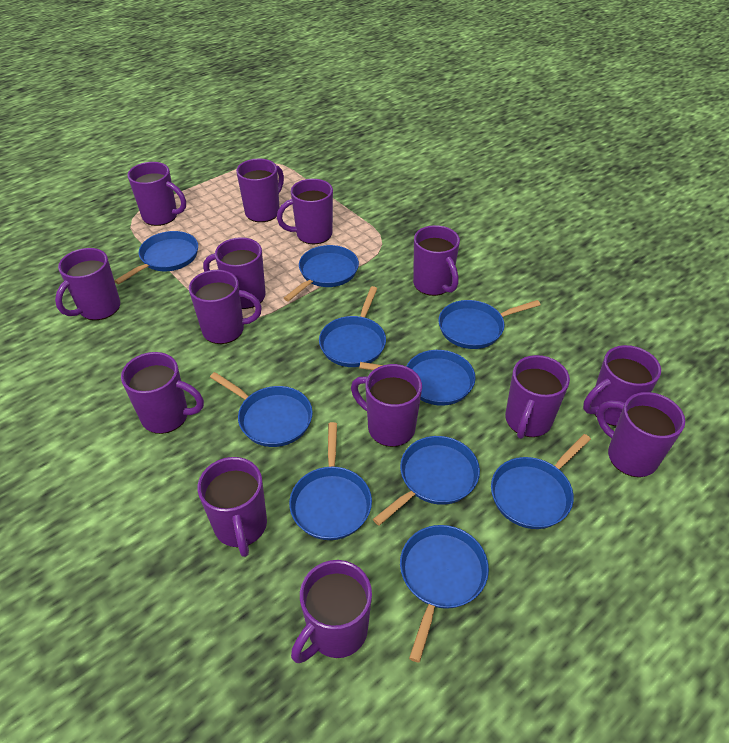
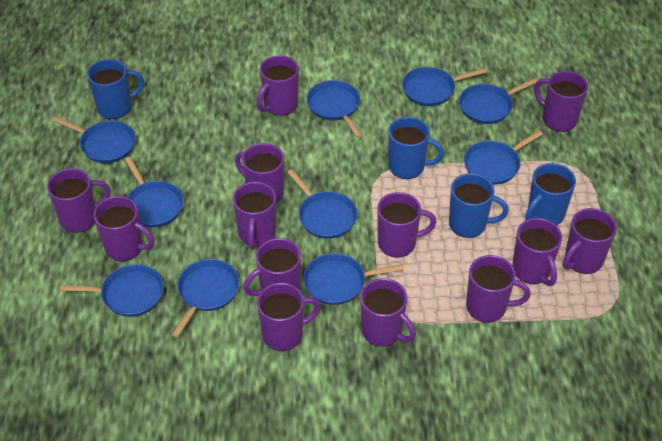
blue mug: none = 0 -> [87,59,144,119] [388,117,444,179] [449,173,509,238] [525,163,576,226] = 4
purple mug: [55,248,120,320] [121,352,204,434] [128,162,186,226] [189,270,262,344] [197,457,267,557] [203,237,266,309] [236,159,284,222] [277,179,333,244] [291,560,372,663] [351,364,422,447] [413,225,460,296] [505,355,570,439] [583,345,661,426] [597,392,685,477] = 14 -> [47,168,111,233] [94,196,155,261] [233,182,276,249] [235,143,284,203] [243,238,301,296] [256,55,299,116] [257,283,321,351] [360,278,416,347] [377,192,437,258] [466,255,530,323] [512,218,562,286] [534,71,588,132] [563,208,617,274] = 13

